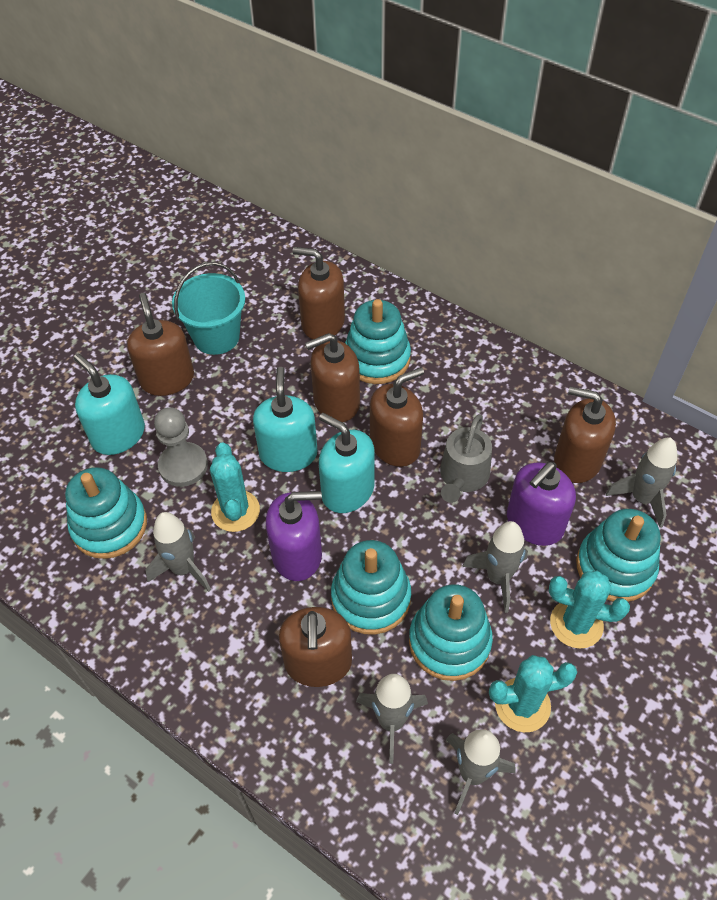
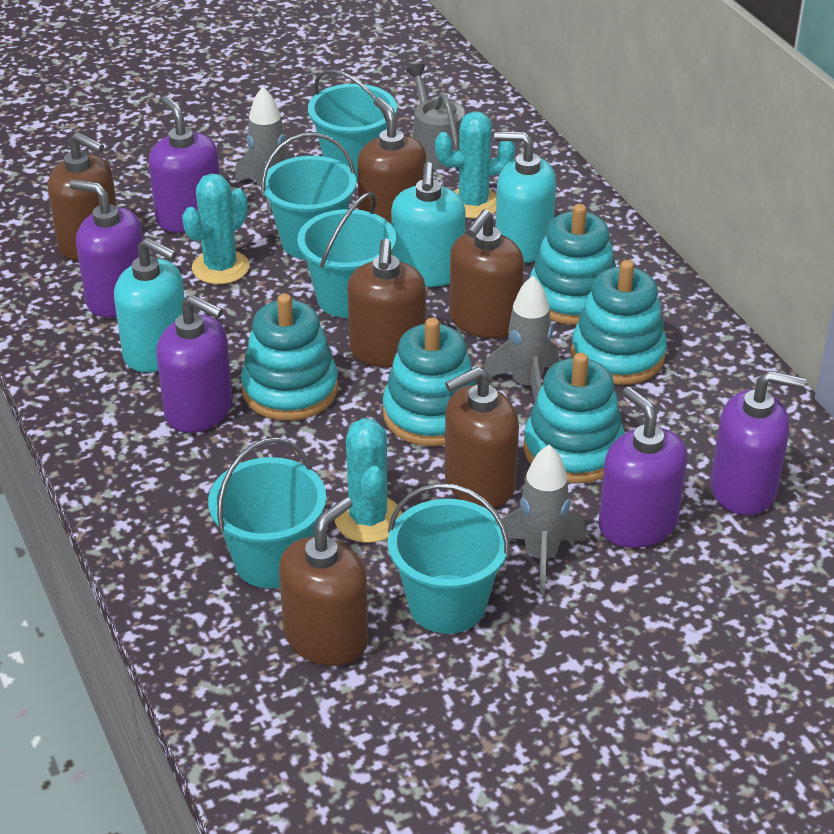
grey pawn: [154,407,208,487] = 1 -> none = 0
grey rocket: [145,512,211,592] [356,674,428,764] [446,729,515,815] [462,521,528,613] [606,438,677,528] = 5 -> [235,87,295,214] [484,276,559,402] [502,444,586,595] = 3
purple soap dispenser: [266,491,322,581] [507,462,576,546] = 2 -> [70,179,143,317] [149,96,220,233] [156,295,233,433] [598,387,687,548] [710,371,806,515] = 5
turquoise bucket: [172,262,245,355] = 1 -> [208,437,326,589] [261,132,356,259] [297,192,396,318] [308,70,397,181] [388,483,510,634] = 5

